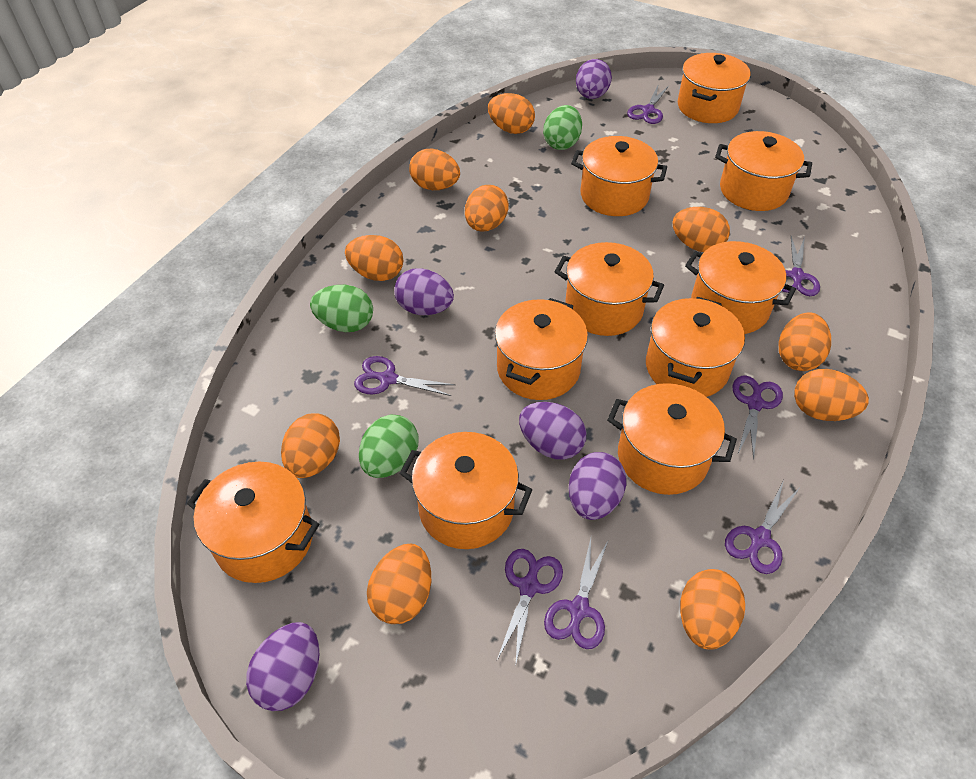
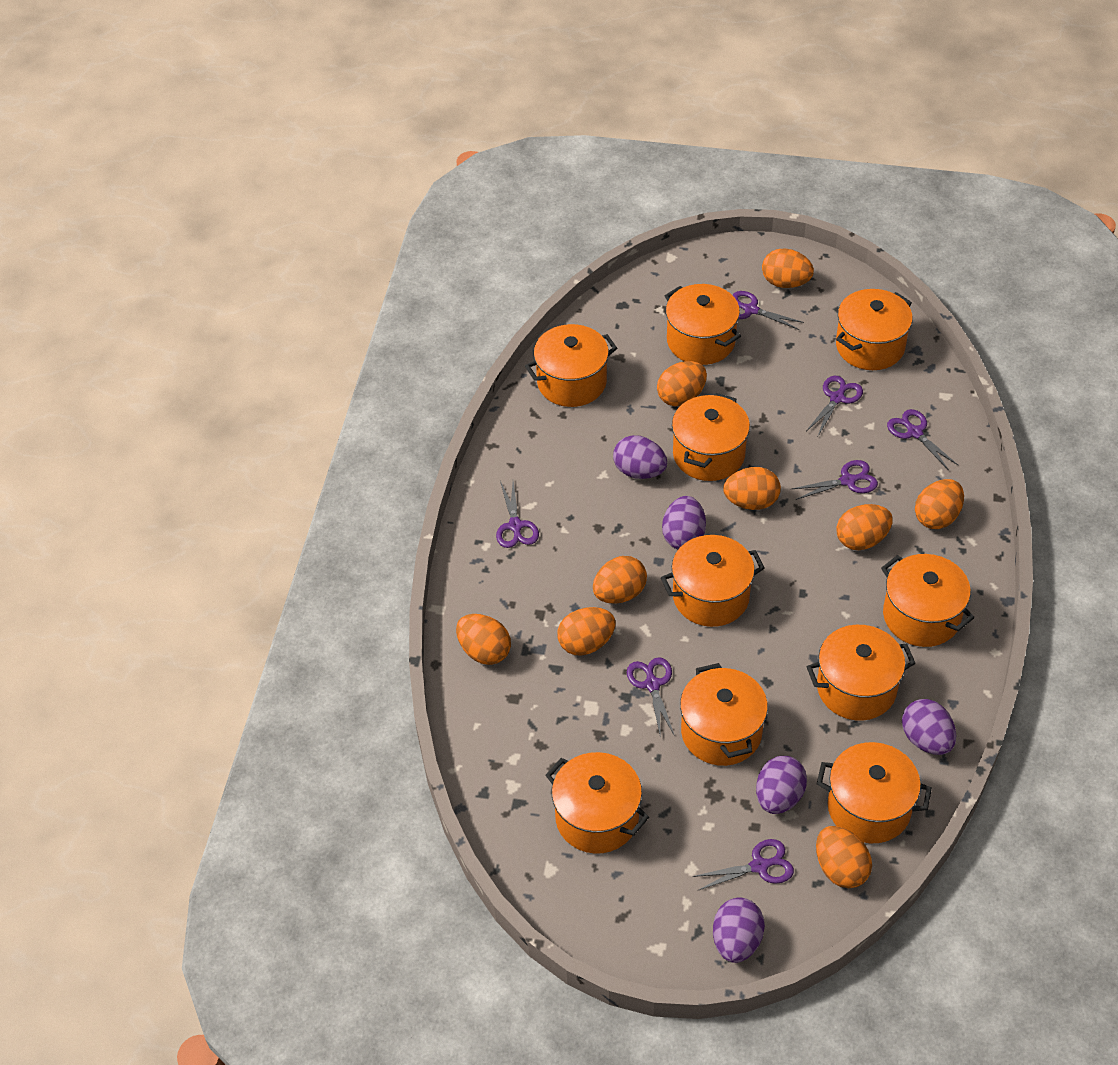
green egg: [310,285,373,332] [359,415,419,478] [543,105,582,150] = 3 -> none = 0
orange egg: [281,413,340,478] [345,235,403,281] [367,544,431,624] [409,148,460,190] [465,185,509,231] [488,93,535,134] [672,207,730,252] [680,569,745,649] [778,312,831,371] [794,369,869,421] = 10 -> [456,614,511,665] [557,607,616,656] [593,556,647,604] [657,361,707,406] [723,467,781,510] [762,249,814,288] [816,826,872,888] [837,504,893,550] [915,479,964,529] = 9

